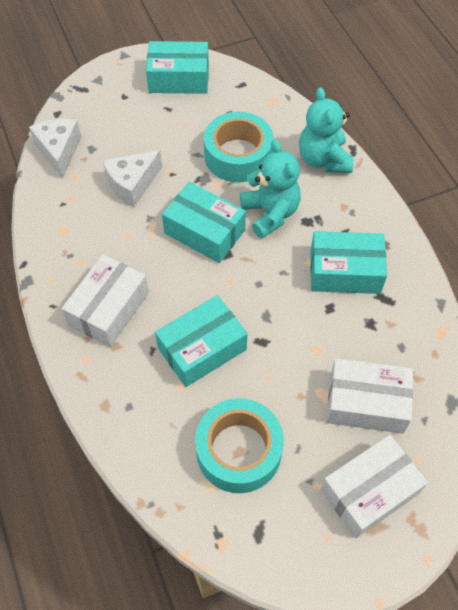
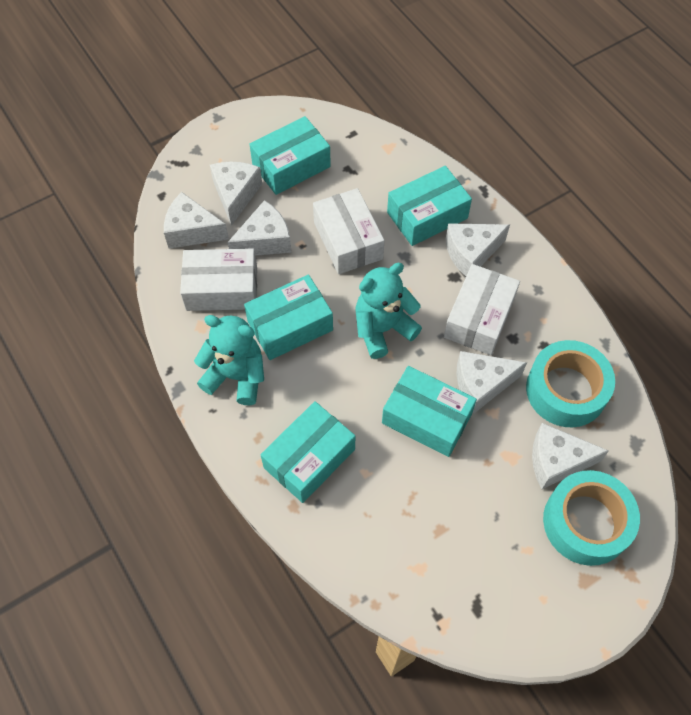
turquoise box: [146,41,209,94] [155,295,248,387] [162,182,246,263] [310,231,387,294] = 4 -> [244,275,333,360] [249,116,331,195] [261,401,355,503] [382,366,477,457] [387,166,472,246] = 5
white cheese: [29,119,81,179] [103,150,162,207] = 2 -> [164,192,229,249] [210,162,262,226] [228,200,292,256] [445,223,510,276] [456,351,527,413] [532,423,609,489] = 6

